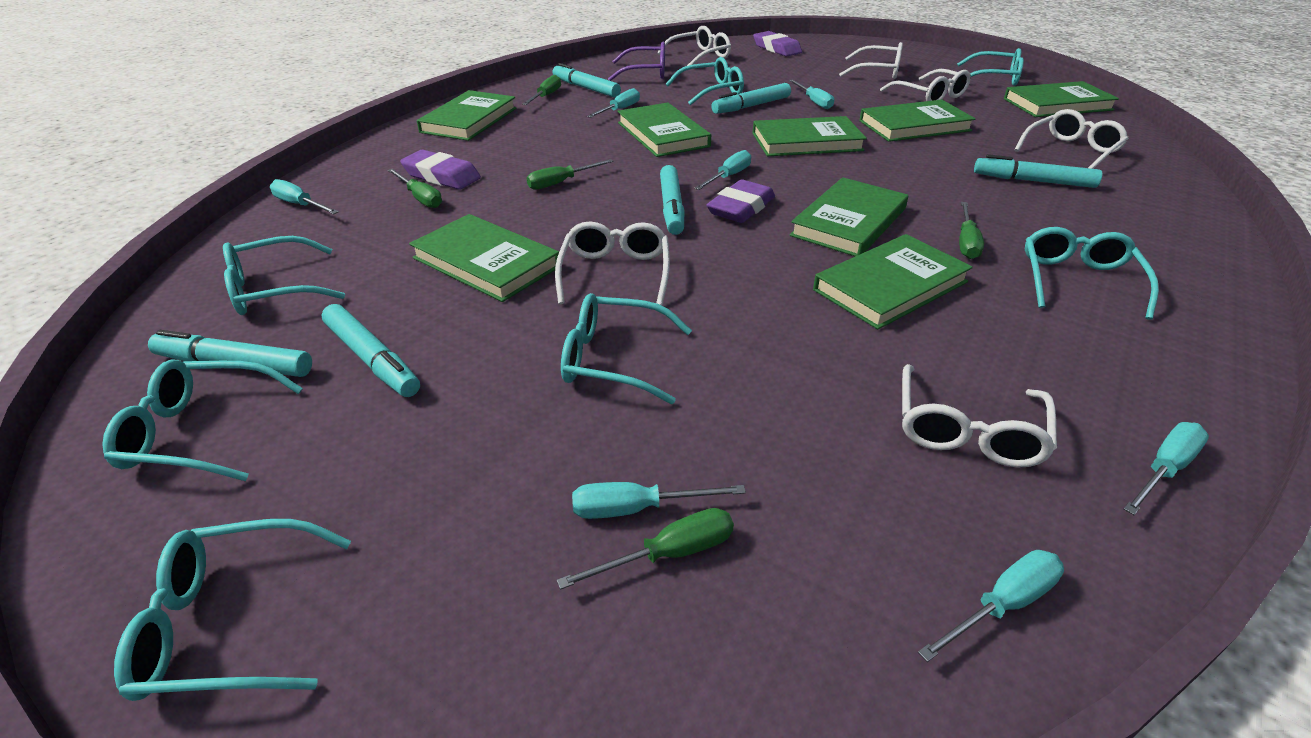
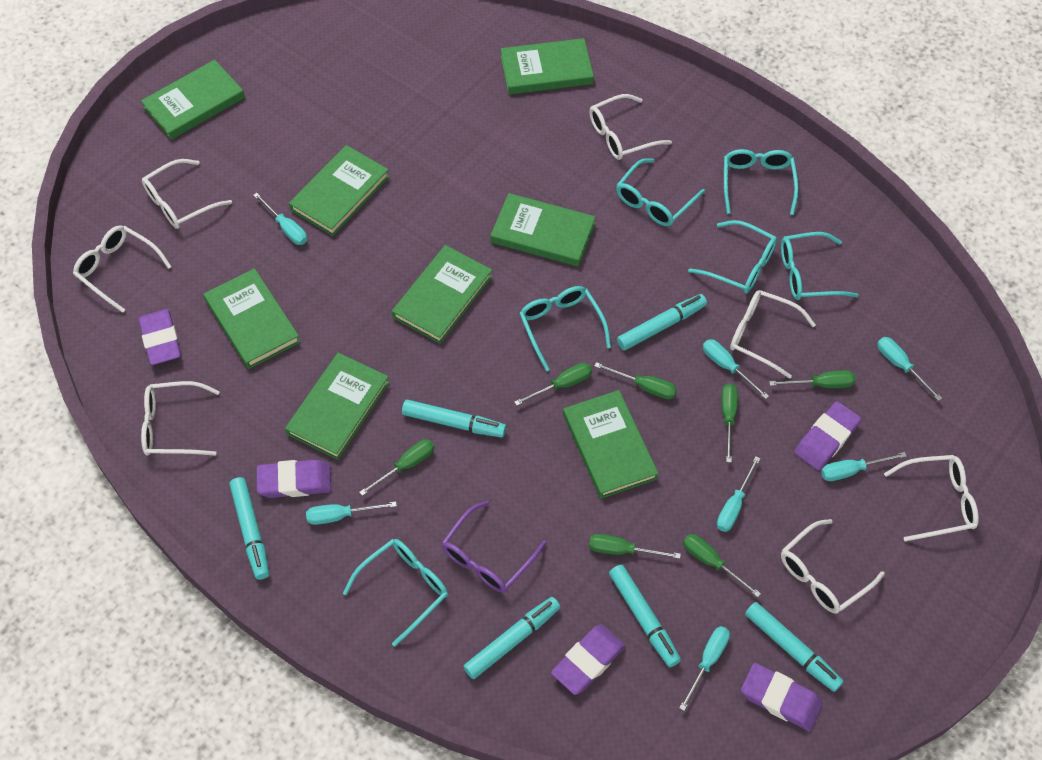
green screwdriver: [388,169,442,208] [522,75,561,105] [527,159,614,190] [557,508,734,590] [959,202,984,259] = 5 -> [359,439,434,496] [514,363,592,406] [589,534,681,559] [594,362,677,399] [683,534,761,597] [721,383,738,463] [769,370,856,388] = 7
purple eraser: [400,150,481,190] [707,179,775,223] [753,31,802,57] = 3 -> [139,309,181,365] [257,460,331,498] [551,624,625,695] [741,663,823,731] [794,401,861,470] = 5
turquoise glasses: [102,359,303,481] [114,519,351,701] [223,236,345,315] [561,293,692,404] [666,57,744,105] [957,48,1024,86] [1025,227,1159,320] = 7 -> [343,539,448,647] [519,286,611,371] [616,158,705,226] [688,220,777,294] [724,149,799,215] [781,232,859,300] = 6
white glasses: [555,221,670,306] [657,26,731,66] [839,42,903,79] [880,69,971,101] [902,364,1057,467] [1014,109,1129,169] = 6 -> [73,225,172,313] [141,381,220,456] [142,159,232,229] [589,94,672,160] [730,290,816,379] [781,519,885,614] [884,455,979,541] = 7

